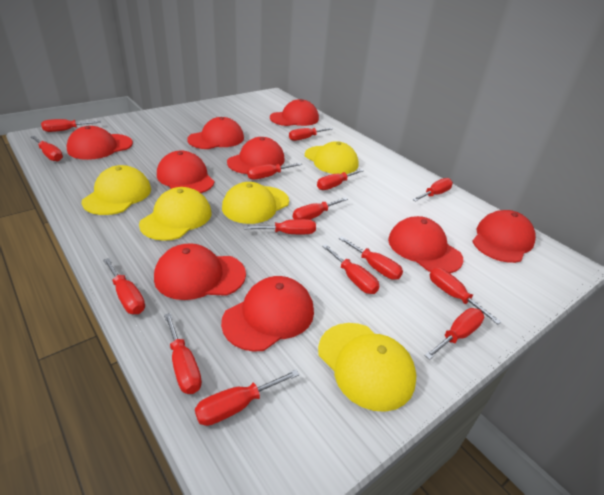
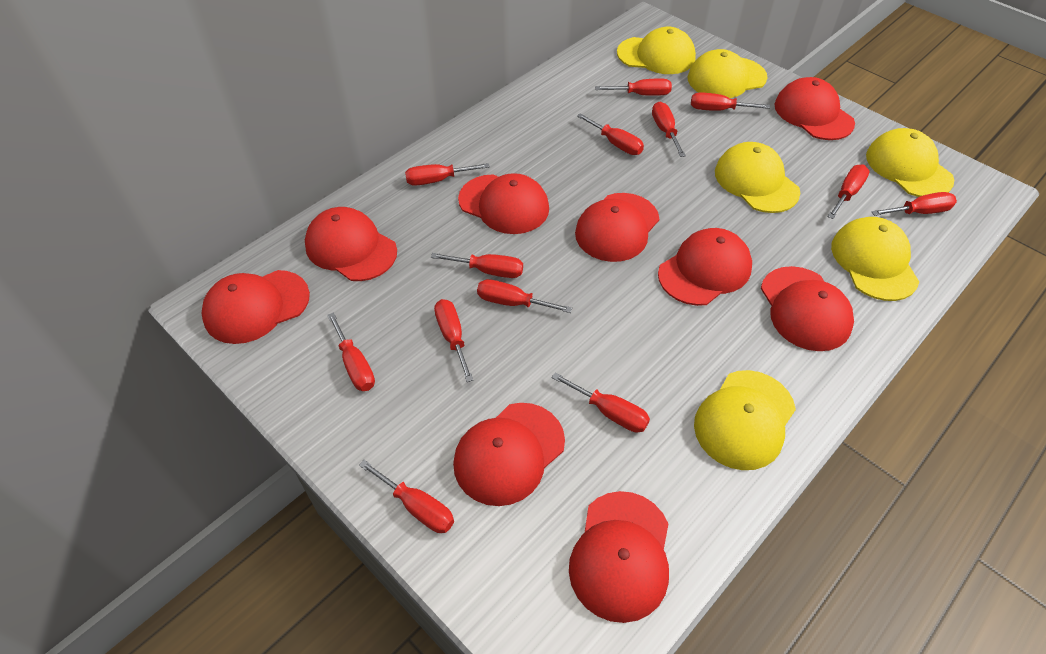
red screwdriver: [31,136,63,162] [41,119,101,132] [103,258,145,314] [164,313,202,394] [195,370,299,426] [244,219,316,234] [247,163,302,180] [289,127,333,141] [293,197,348,220] [317,169,364,190] [322,244,379,294] [339,237,403,280] [412,178,453,201] [424,308,484,360] [430,268,501,325] = 15 -> [327,313,375,391] [359,460,454,533] [405,163,490,186] [431,253,523,278] [434,299,473,382] [477,279,572,313] [551,372,650,432] [577,113,644,155] [595,78,672,96] [652,102,686,157] [691,92,770,111] [828,165,870,219] [872,192,957,216] = 13
yellow cap: [82,165,151,215] [139,187,211,241] [222,182,289,224] [305,141,359,174] [318,323,417,412] = 5 -> [617,27,696,74] [688,49,768,98] [694,370,796,470] [715,142,800,213] [831,217,919,301] [866,128,954,197] = 6

